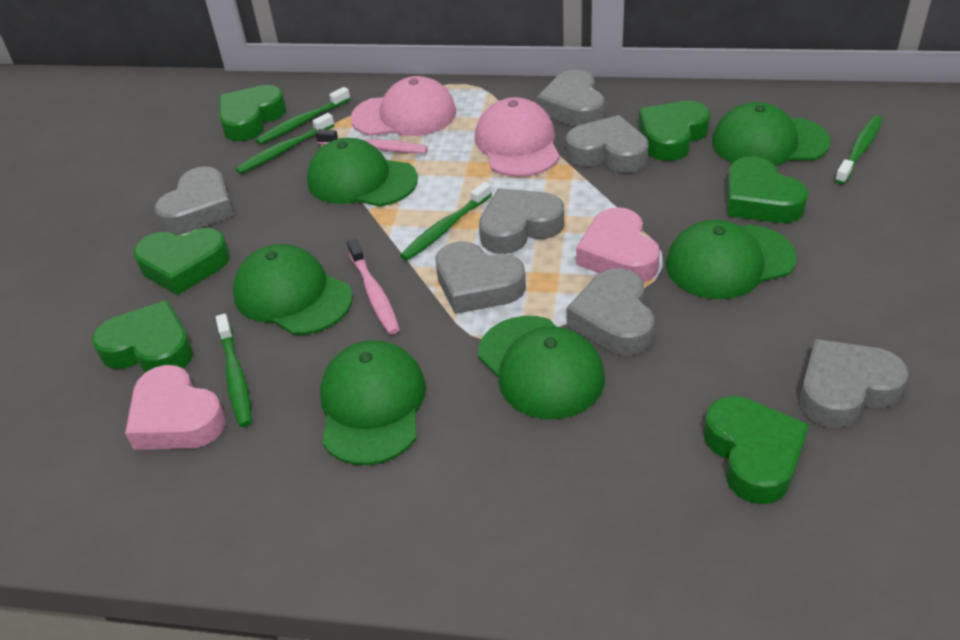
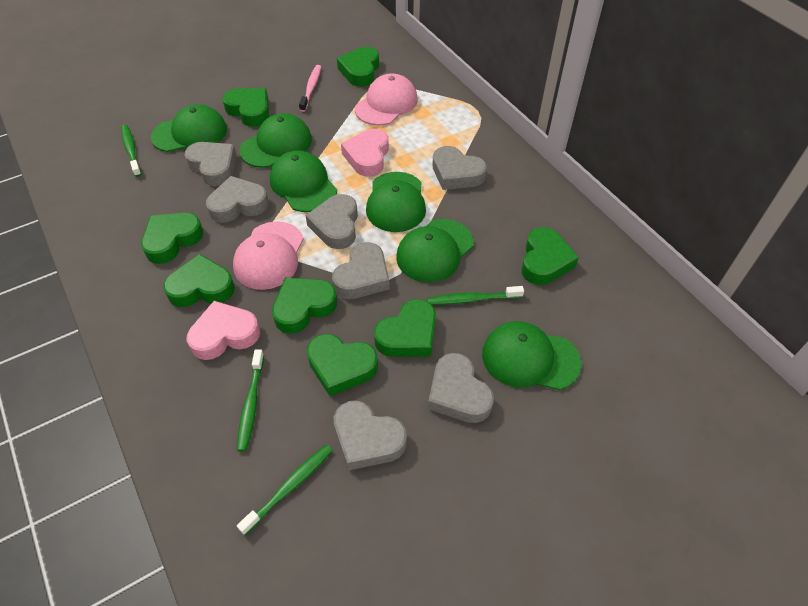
green heart: [92,300,193,373] [134,228,230,295] [219,85,286,141] [638,101,711,161] [703,396,809,504] [727,156,809,223] = 6 -> [141,213,203,264] [163,254,235,307] [222,88,269,127] [272,278,337,333] [307,334,378,396] [337,47,379,87] [374,299,436,357] [521,227,579,285] = 8
green toothbrush: [216,314,252,427] [235,113,334,174] [256,87,350,145] [400,182,492,261] [835,116,883,184] = 5 -> [121,125,141,177] [237,349,264,452] [237,445,333,535] [427,286,524,305] = 4
pink toothbrush: [316,129,428,153] [347,239,400,335] = 2 -> [299,65,321,112] = 1

